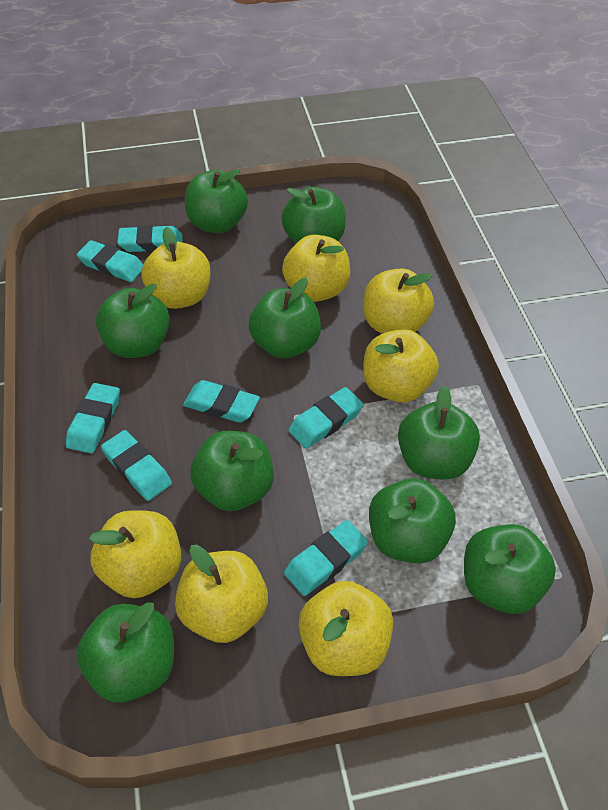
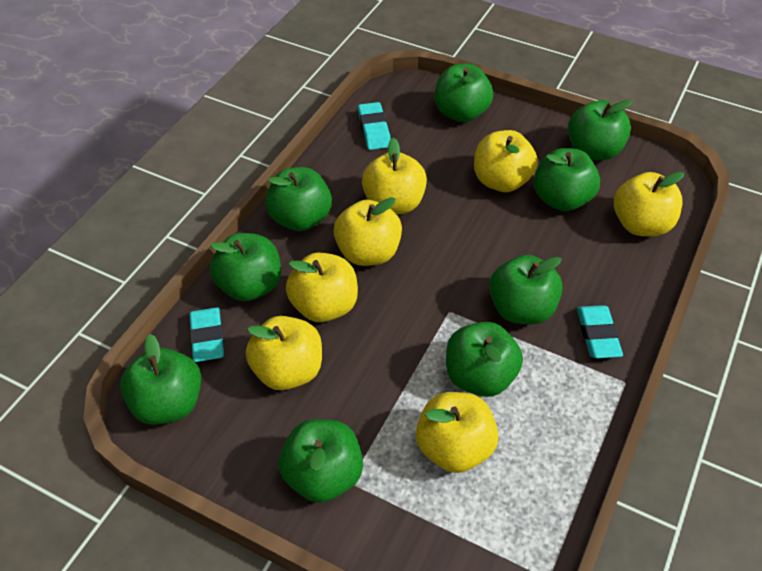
turquoise eraser: [66,383,120,453] [77,240,143,282] [101,430,172,501] [117,225,183,252] [183,380,260,423] [284,520,368,596] [288,387,363,448] = 7 -> [189,307,224,362] [358,102,391,150] [577,305,623,358] = 3

